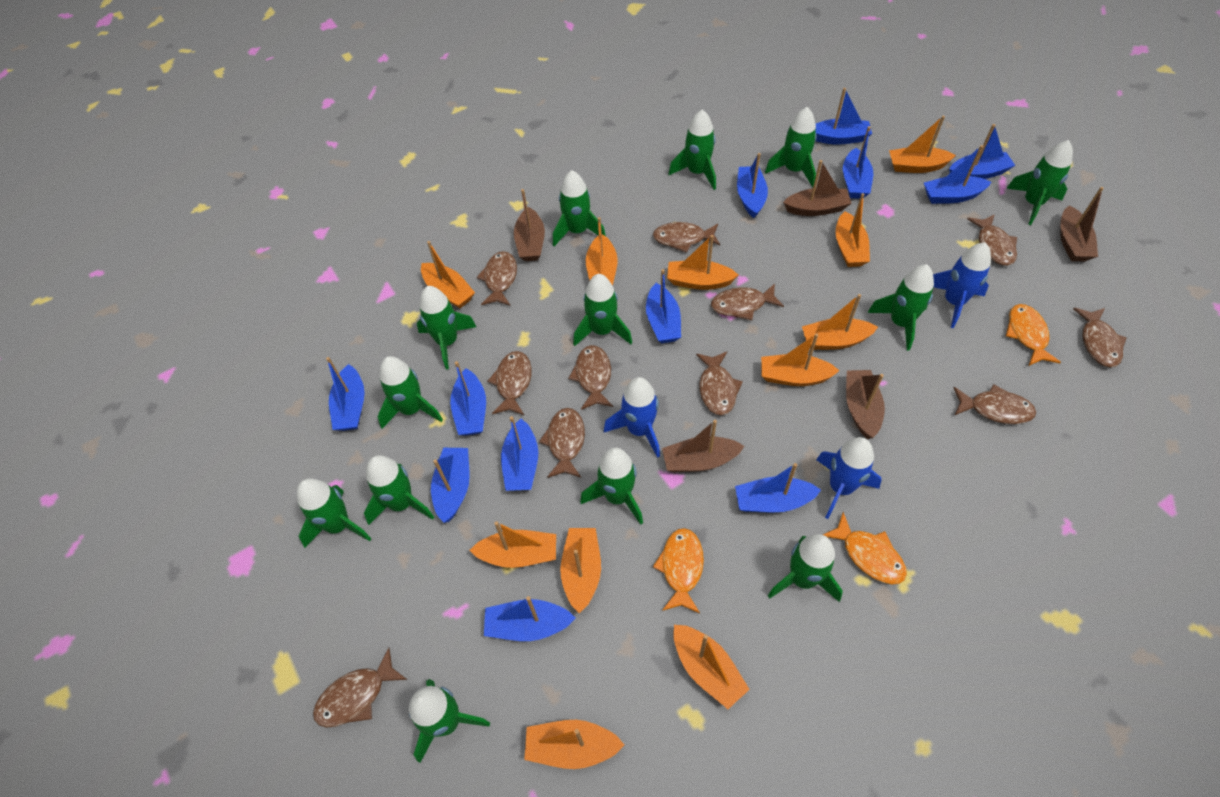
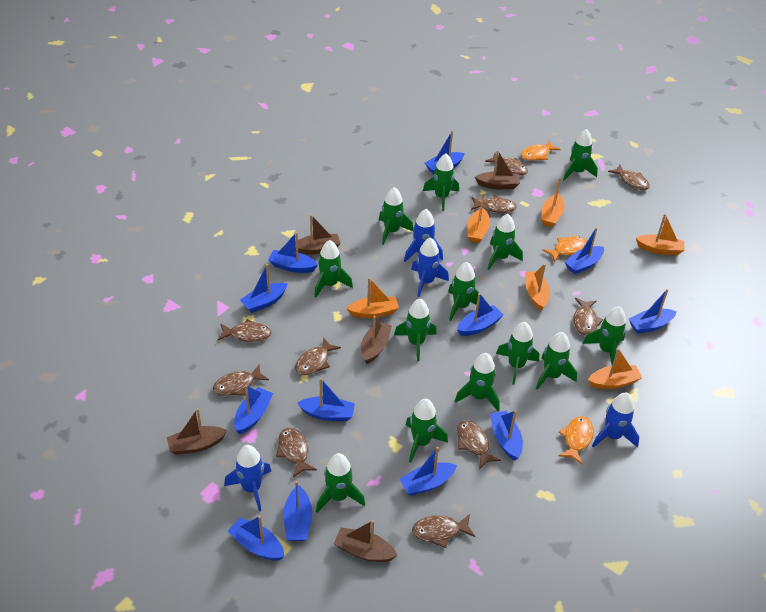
blue rocket: [604,377,660,458] [816,437,882,519] [933,242,991,328] = 3 -> [224,445,271,511] [404,209,443,262] [411,237,449,297] [592,393,639,448] = 4
brown fish: [313,648,407,728] [477,251,517,306] [487,351,532,415] [539,408,585,478] [568,345,613,410] [653,222,720,253] [696,352,743,415] [711,283,784,320] [954,384,1036,424] [967,214,1017,266] [1073,308,1127,367] = 11 -> [213,365,269,396] [218,319,272,342] [276,428,317,478] [295,337,341,375] [412,514,475,548] [457,420,501,469] [471,195,517,213] [485,153,528,175] [573,298,603,335] [608,165,650,190] = 10
orange boat: [421,241,475,308] [470,521,556,568] [524,720,625,769] [560,528,601,613] [586,217,618,286] [667,235,738,290] [673,625,750,709] [761,333,840,386] [802,294,878,350] [835,193,870,267] [889,116,956,173] = 11 -> [346,277,399,318] [468,193,490,243] [525,264,550,311] [541,178,564,227] [588,348,642,389] [636,214,684,255] = 6

